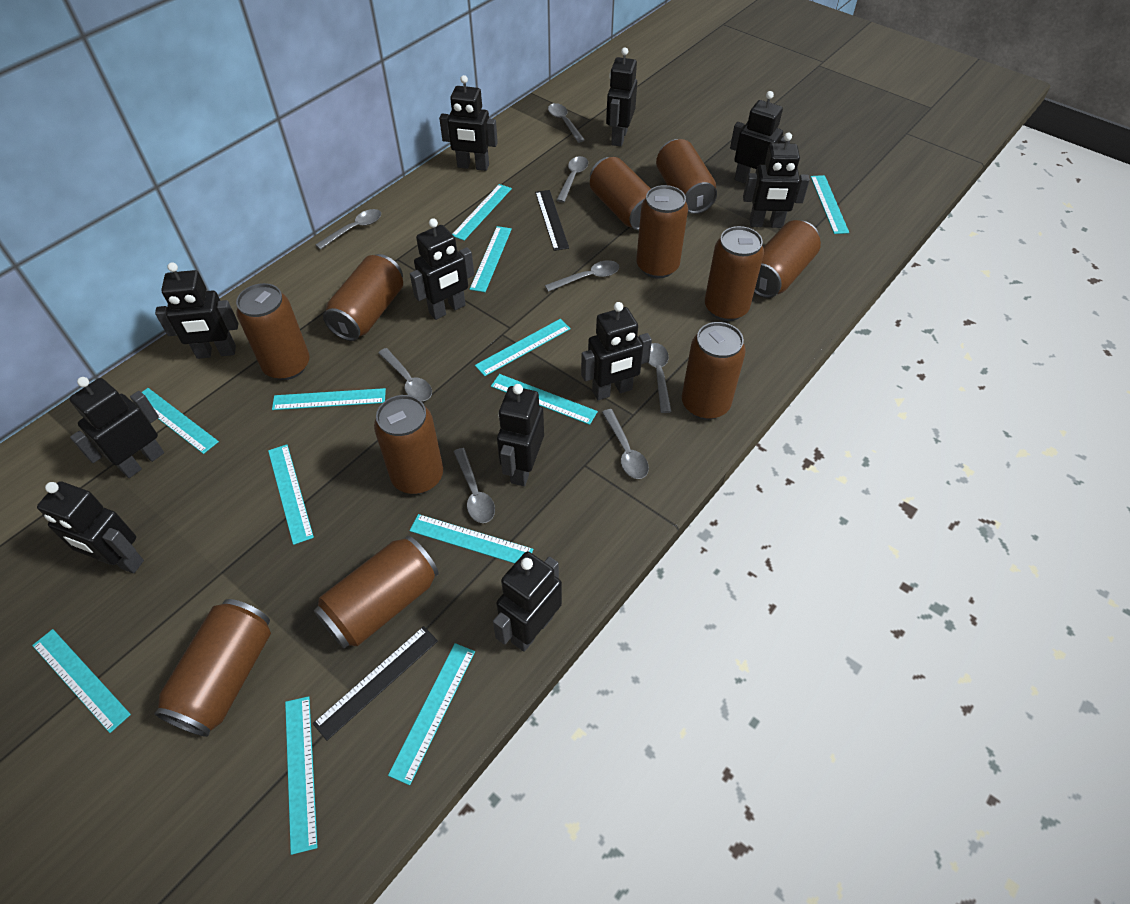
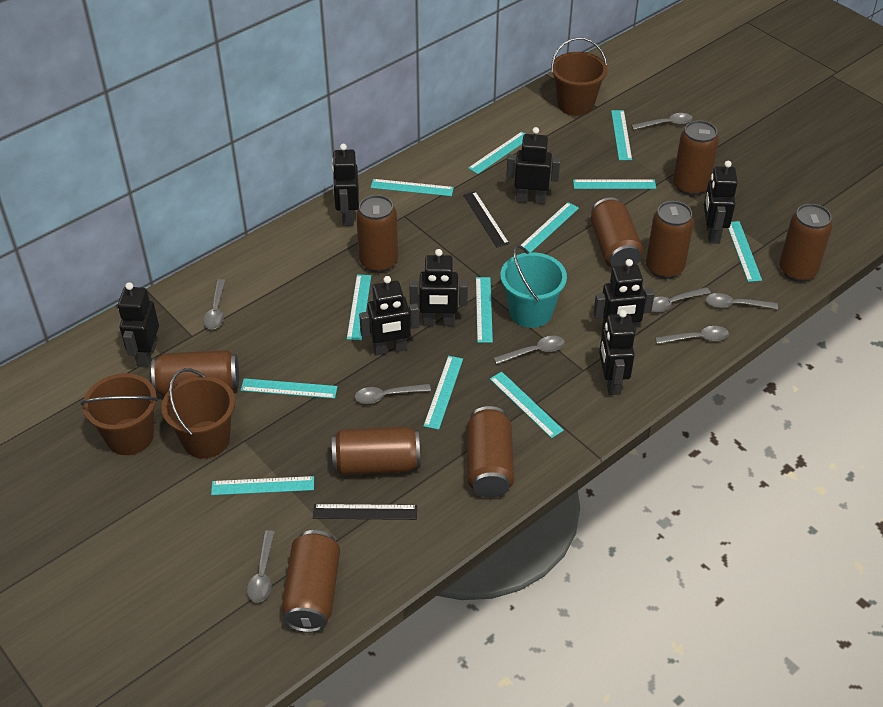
black robot: [37,481,144,573] [69,377,164,478] [155,262,238,359] [410,218,474,320] [439,75,498,171] [493,551,562,652] [497,384,544,486] [581,302,652,400] [606,47,637,147] [730,91,790,183] [743,132,810,228] = 11 -> [118,282,159,368] [332,144,359,226] [359,276,419,356] [409,249,468,326] [506,127,560,204] [593,259,655,334] [599,310,635,395] [704,161,738,244] = 8
brown bucket: none = 0 -> [81,373,158,455] [161,368,235,458] [551,37,607,116] = 3
brown can: [155,599,271,737] [236,283,310,380] [314,536,439,648] [323,254,403,341] [374,395,443,494] [590,157,651,230] [636,185,688,278] [656,139,717,214] [682,322,746,420] [705,226,764,321] [754,220,821,298] = 11 -> [151,350,239,396] [281,530,340,633] [332,426,420,475] [356,195,398,273] [467,406,514,498] [591,197,643,268] [646,201,694,279] [673,120,719,196] [779,204,833,282] = 9
turquoise bucket: none = 0 -> [500,245,567,328] = 1

